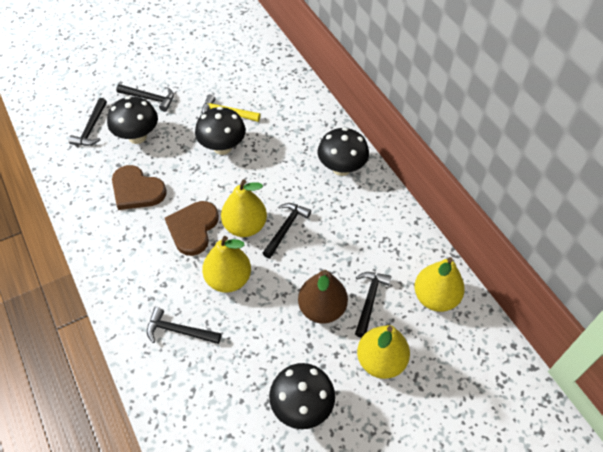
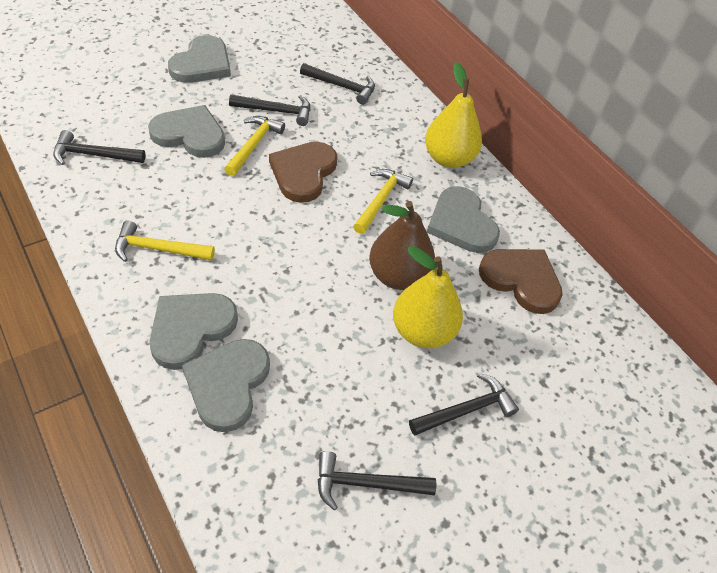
black mushroom: [107,96,158,144] [195,107,246,155] [269,363,335,429] [318,127,369,176] = 4 -> none = 0
grey heart: none = 0 -> [148,105,225,158] [150,293,238,370] [168,35,231,83] [182,339,270,432] [427,186,500,253] = 5
yellow hammer: [202,94,261,122] = 1 -> [115,220,215,262] [224,116,285,176] [353,169,413,234] = 3
yellow pear: [202,236,251,293] [221,179,267,237] [357,325,410,379] [414,257,465,312] = 4 -> [393,246,463,348] [425,62,482,168] = 2

